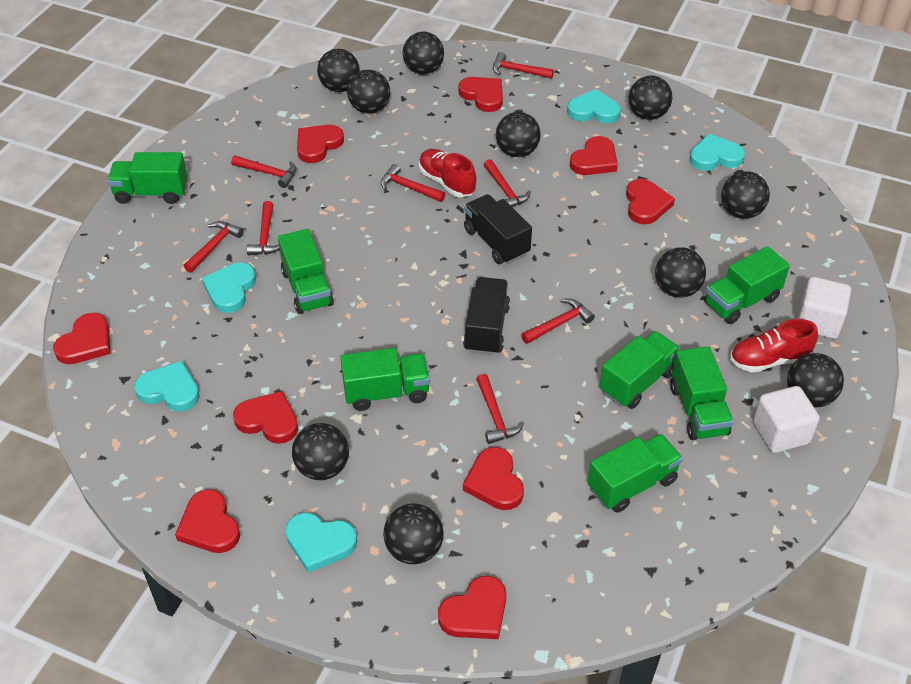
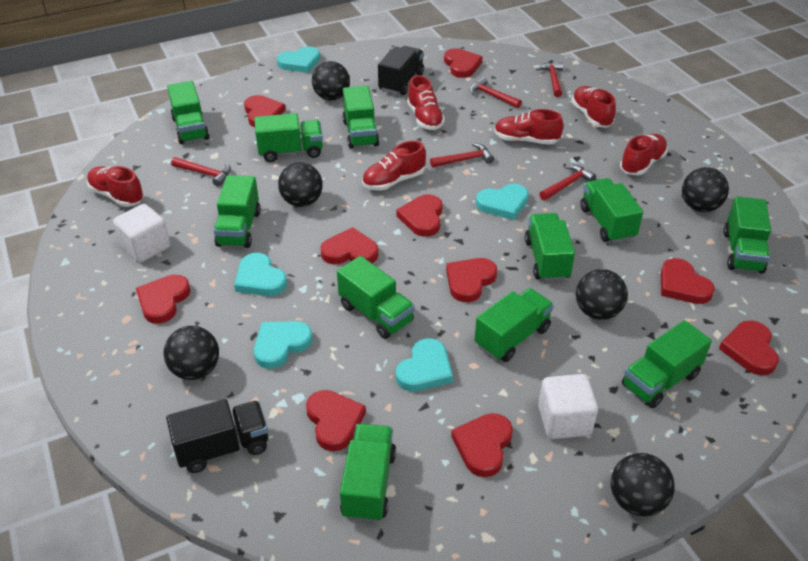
black ball: [292,423,349,480] [317,49,360,92] [347,70,390,114] [383,503,444,564] [402,32,444,75] [496,112,541,157] [629,76,672,120] [655,247,706,298] [721,171,770,219] [787,353,844,408] = 10 -> [163,326,219,380] [278,162,323,207] [312,61,350,101] [576,269,628,320] [611,453,675,516] [682,167,729,212] = 6
green truck: [107,152,188,204] [278,229,334,314] [340,348,430,411] [588,434,683,513] [599,331,680,409] [670,347,734,440] [704,246,790,324] = 7 -> [167,81,210,144] [214,175,261,248] [254,113,323,162] [337,256,415,339] [340,424,396,522] [342,86,379,149] [475,288,554,362] [525,213,575,281] [580,178,643,243] [622,320,712,408] [723,196,771,274] = 11
red hammer: [184,221,244,273] [231,155,296,188] [247,201,279,255] [381,164,445,202] [476,374,524,444] [484,159,531,207] [493,52,554,79] [521,299,595,344] = 8 -> [171,157,231,187] [430,143,494,167] [469,77,522,108] [536,62,563,97] [539,165,596,201] = 5
red heart: [53,313,110,364] [175,489,240,553] [233,391,298,444] [297,125,344,163] [438,576,506,639] [458,77,503,112] [463,447,524,510] [570,136,618,175] [626,179,675,224] = 9 -> [136,275,190,324] [244,95,286,127] [306,390,366,451] [321,227,378,264] [396,194,443,237] [444,48,483,78] [446,258,497,302] [451,413,513,477] [661,258,715,304] [719,320,779,375] = 10
red shoe: [419,149,476,197] [730,319,818,372] = 2 -> [87,166,144,207] [362,141,426,190] [407,75,445,130] [494,109,563,145] [571,86,616,128] [620,134,668,175] = 6

